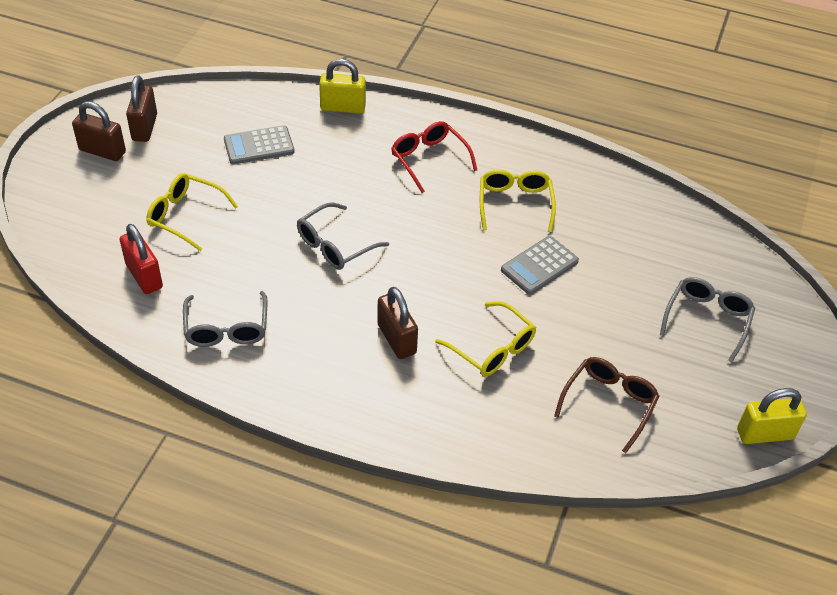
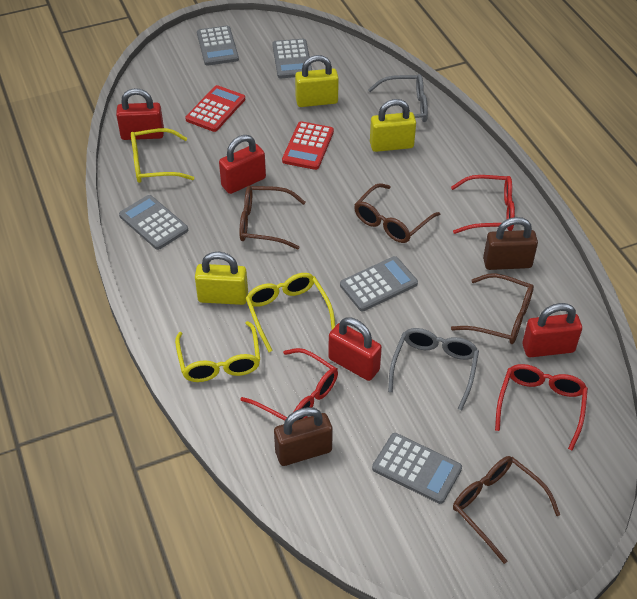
brown glasses: [554,357,660,453] = 1 -> [239,186,306,250] [354,183,440,243] [451,273,534,344] [453,456,560,564] = 4
brown padlock: [72,101,126,161] [126,75,157,142] [377,287,418,359] = 3 -> [274,407,333,466] [483,217,538,270] = 2
grey calculator: [224,125,295,165] [501,236,579,295] = 2 -> [119,195,188,250] [197,26,239,66] [272,39,312,78] [340,256,418,311] [372,433,462,504] = 5
grey glasses: [183,291,267,347] [297,202,389,270] [660,277,755,363] = 3 -> [368,74,428,122] [388,328,479,410] = 2
red calculator: none = 0 -> [185,85,245,132] [282,121,334,170] = 2
red glasses: [391,121,477,193] = 1 -> [240,348,338,421] [451,175,515,234] [495,364,588,451] = 3
red padlock: [120,224,163,294] = 1 -> [116,88,164,140] [219,135,266,194] [328,317,382,381] [522,303,582,357] = 4
yellow padlock: [319,59,366,114] [737,388,807,444] = 2 -> [195,252,248,305] [295,55,339,107] [370,99,416,152] = 3

